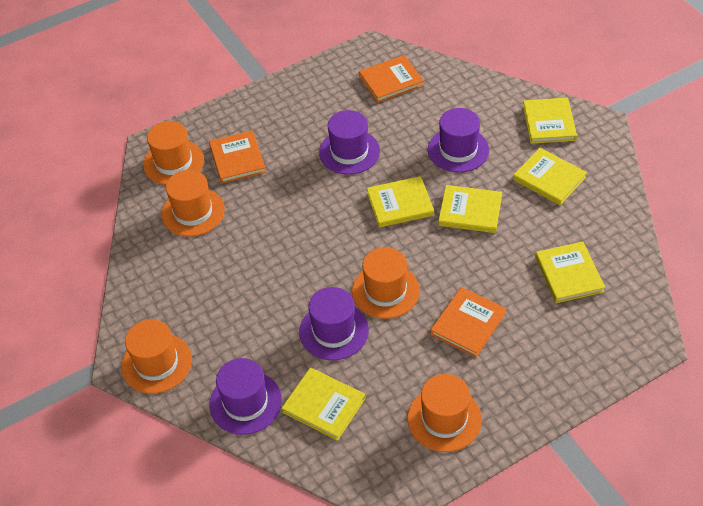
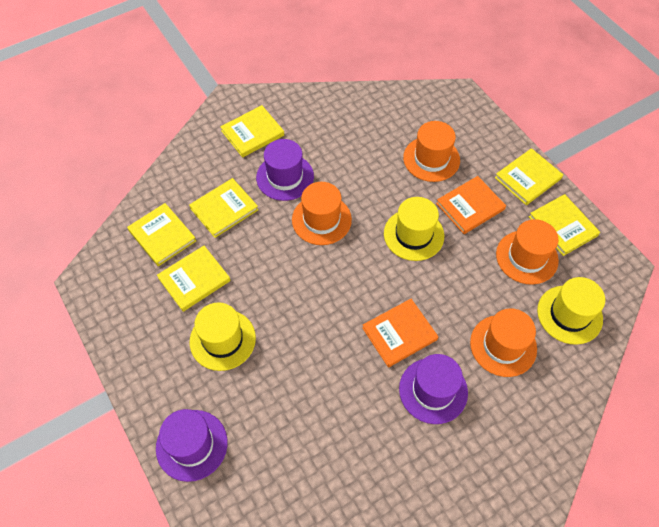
orange book: [209,130,266,184] [359,55,424,103] [430,287,506,357] = 3 -> [362,299,438,367] [436,176,506,234] = 2
orange hat: [121,319,192,394] [143,121,204,185] [161,170,225,237] [352,247,420,319] [408,374,482,452] = 5 -> [292,182,352,245] [403,121,460,182] [470,308,537,377] [496,219,559,285] = 4
purple hat: [209,358,282,435] [299,287,369,360] [319,110,380,175] [428,108,489,173] = 4 -> [156,409,227,482] [256,139,314,201] [399,354,468,424] = 3
yellow hat: none = 0 -> [190,302,256,371] [384,197,444,261] [537,277,605,344] = 3

